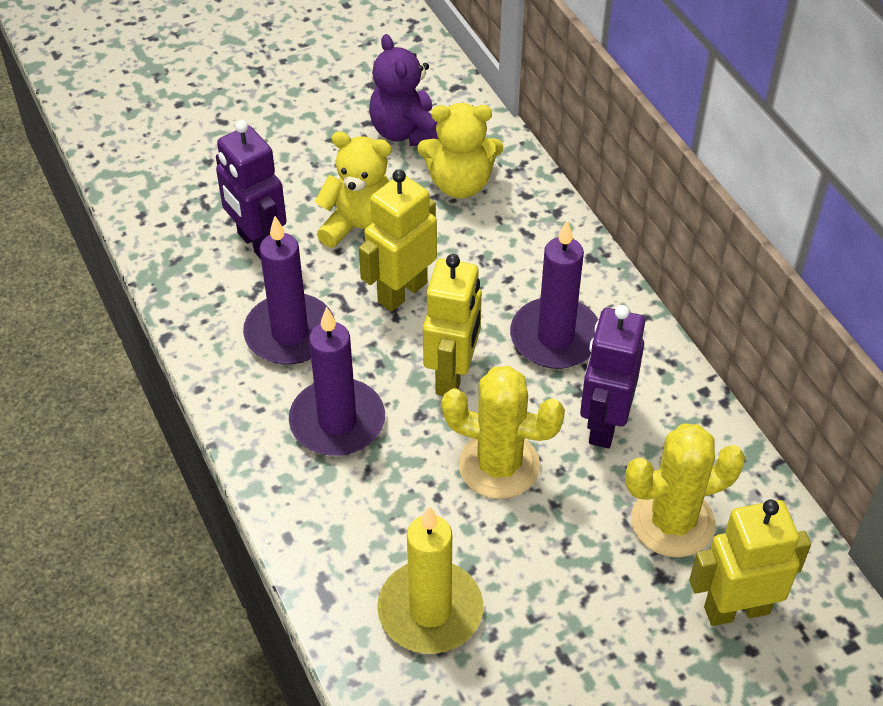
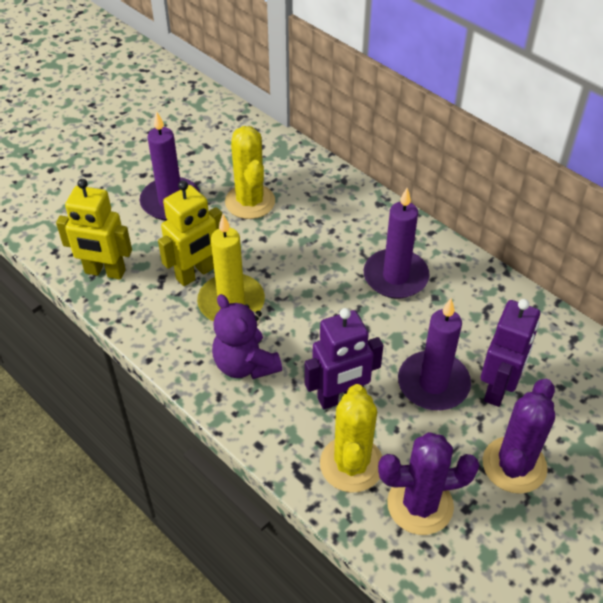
purple cactus: none = 0 -> [378,432,480,535] [483,379,555,494] = 2
yellow robot: [359,169,437,312] [423,254,482,396] [689,499,811,626] = 3 -> [56,179,132,280] [158,181,222,286] = 2
yellow teddy bear: [315,131,391,248] [418,103,503,199] = 2 -> none = 0

